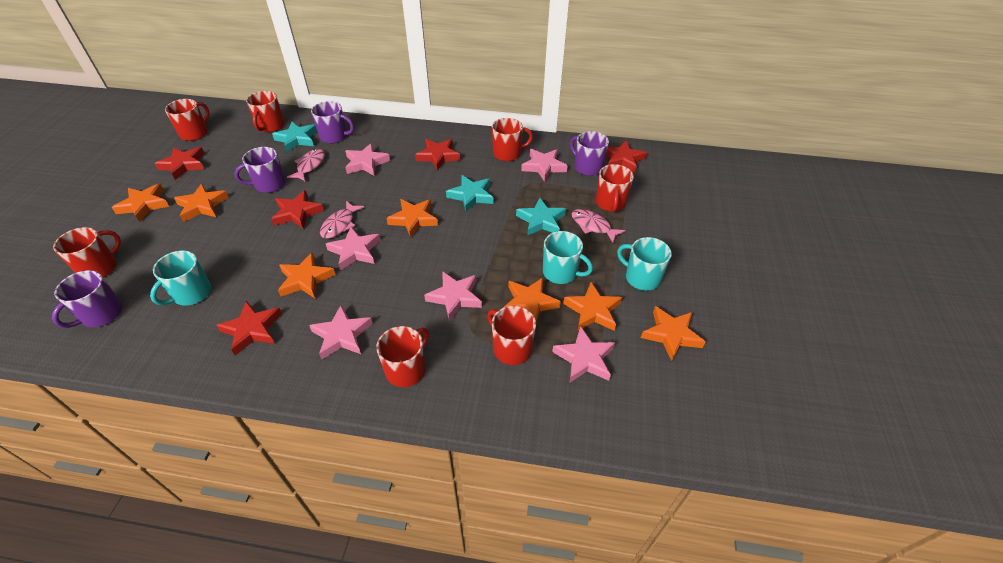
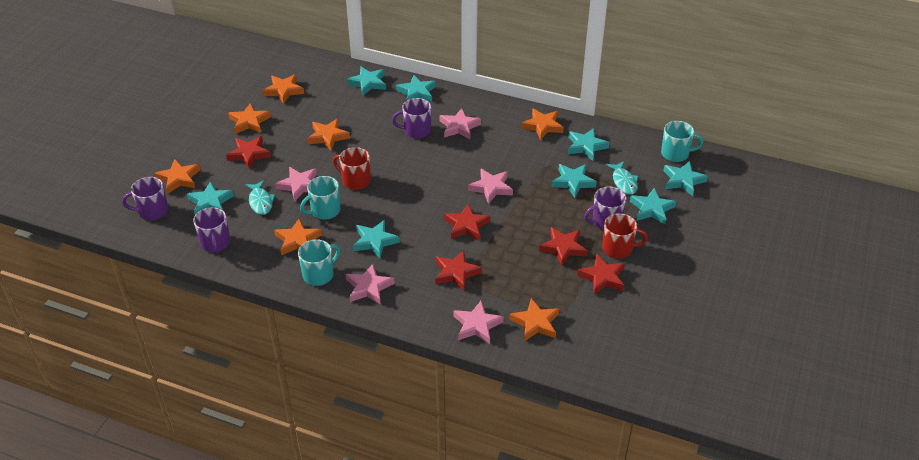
pink fish: [287,149,325,181] [320,201,364,239] [571,209,625,242] = 3 -> none = 0
pink star: [309,305,373,359] [326,227,381,270] [345,143,390,176] [424,271,482,321] [521,149,568,182] [552,326,615,382] = 6 -> [275,167,317,201] [346,264,395,305] [440,109,481,139] [453,301,504,344] [468,169,513,204] = 5
red mug: [53,227,121,277] [165,99,209,141] [246,91,284,132] [376,326,429,387] [487,306,536,365] [492,118,533,161] [596,164,634,212] = 7 -> [333,147,371,190] [602,213,648,259] = 2
turquoise fish: none = 0 -> [245,180,275,215] [606,161,638,195] = 2
turquoise star: [272,122,317,152] [446,175,493,212] [516,198,566,236] = 3 -> [187,181,234,215] [347,66,386,95] [353,220,400,258] [396,75,436,102] [551,164,597,198] [568,128,610,161] [630,188,676,224] [663,161,708,196] = 8

